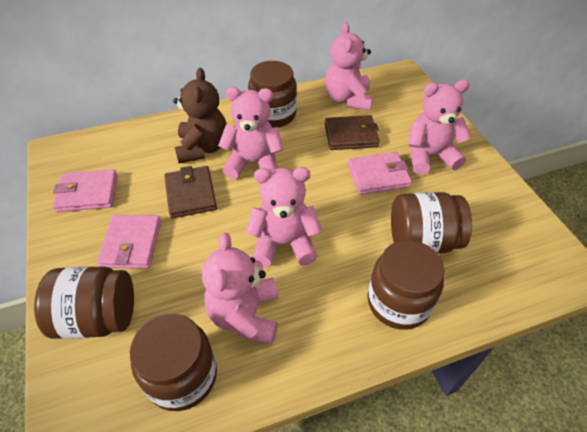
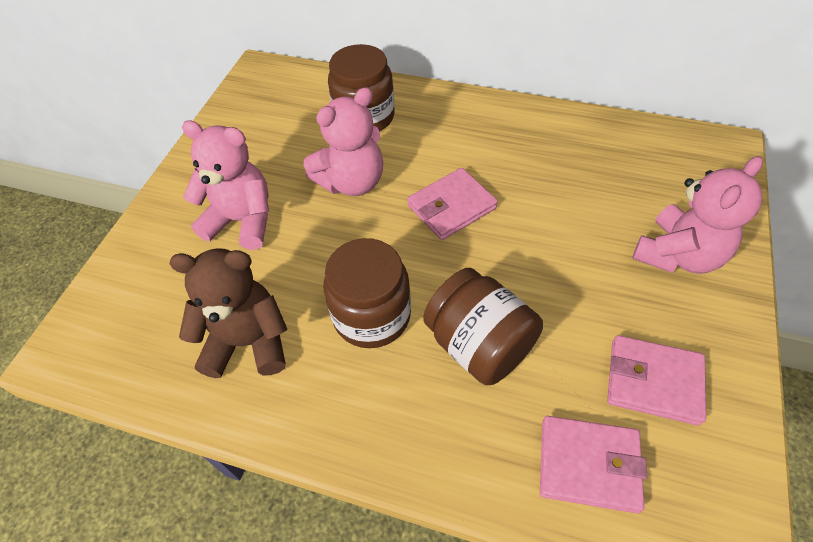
brown jar: [34,266,134,339] [130,314,217,411] [248,61,297,128] [368,240,444,330] [391,192,472,254] = 5 -> [324,238,411,348] [328,44,394,131] [423,268,543,385] = 3
brown wallet: [164,166,217,218] [325,115,380,150] = 2 -> none = 0
pink teddy bear: [202,233,278,345] [218,87,284,179] [245,167,322,267] [325,22,373,110] [408,79,471,174] = 5 -> [182,121,269,250] [303,87,383,196] [632,156,763,274] = 3

